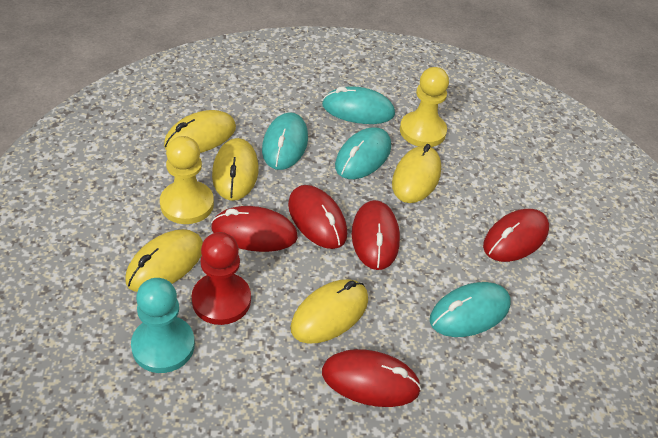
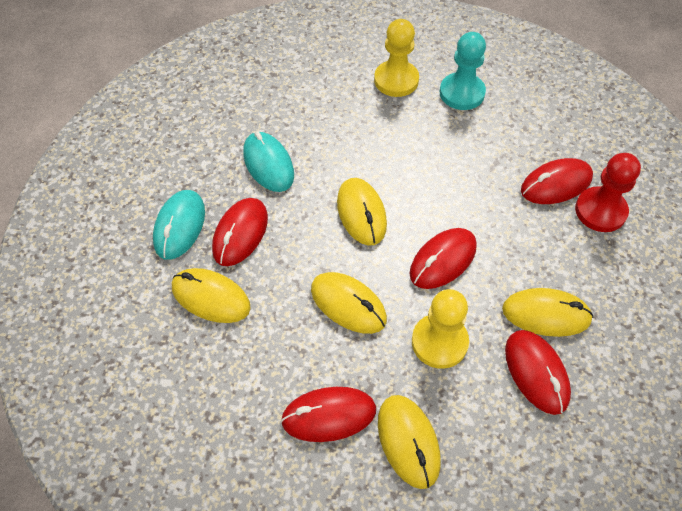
turquoise mouse: [262,112,308,170] [322,86,395,124] [335,127,391,179] [430,282,511,337] = 4 -> [153,190,205,260] [243,131,294,192] = 2

